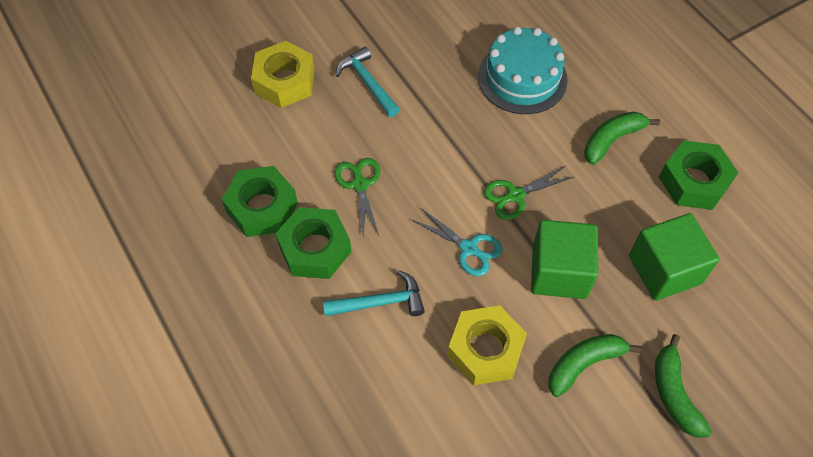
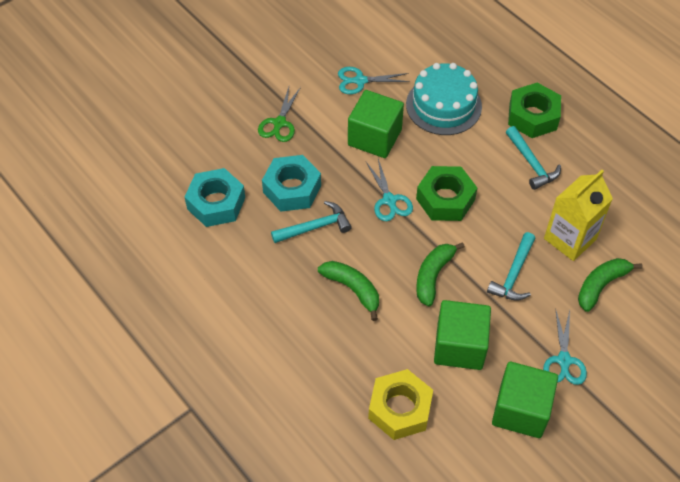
green cube: [531,220,598,299] [629,213,720,301] = 2 -> [348,90,404,158] [434,300,491,370] [492,362,558,438] = 3
green nut: [222,166,298,237] [276,207,352,279] [659,140,738,210] = 3 -> [416,166,477,221] [508,83,561,138] = 2
green scissors: [334,158,380,239] [484,166,574,220] = 2 -> [258,87,301,142] = 1
turquoise hammer: [323,270,425,316] [336,46,399,117] = 2 -> [271,201,352,243] [487,232,535,300] [506,126,561,190] = 3
turquoise nut: none = 0 -> [185,168,245,227] [262,155,321,212] = 2
turquoise scissors: [411,208,503,276] = 1 -> [338,67,410,94] [366,159,413,221] [543,311,587,385] = 3
yellow carton: none = 0 -> [544,170,613,261] = 1
yellow nut: [251,41,315,108] [447,305,527,385] = 2 -> [368,369,433,440] = 1

